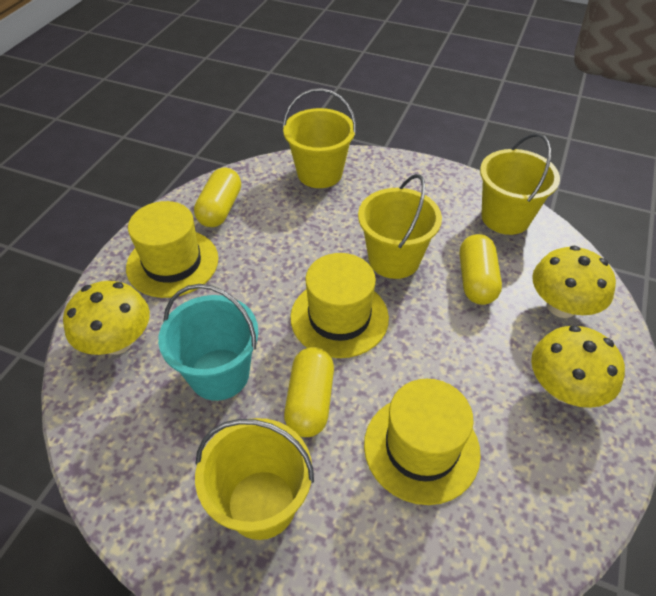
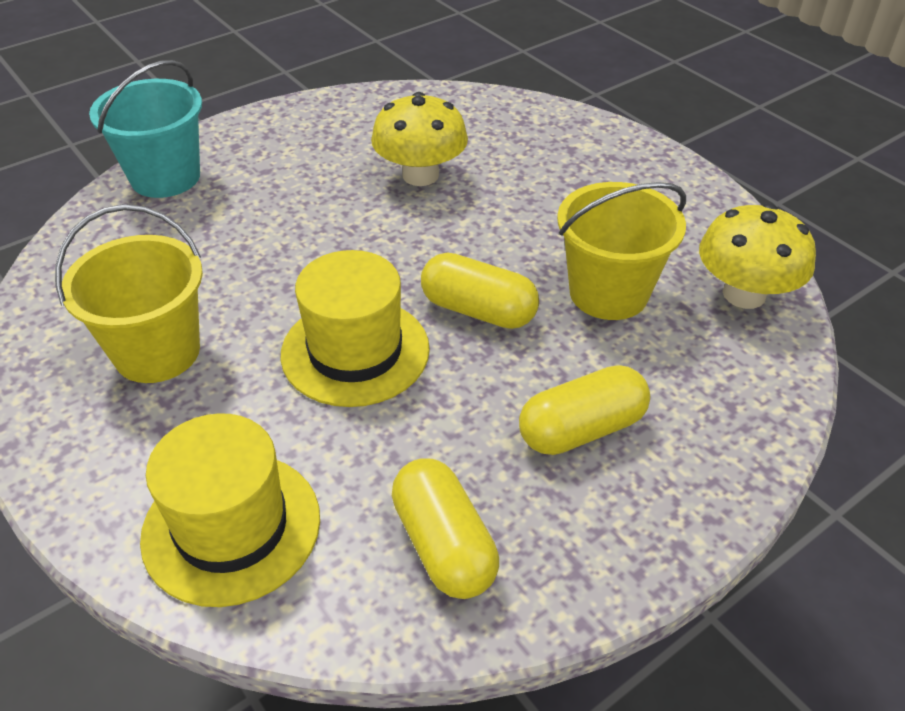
yellow bucket: [195,418,314,540] [283,88,357,188] [358,174,442,279] [480,133,560,235] = 4 -> [55,204,203,383] [557,182,686,320] = 2
yellow hat: [126,201,218,298] [290,253,389,358] [364,379,481,505] = 3 -> [140,413,320,607] [280,250,430,407] = 2
yellow mushroom: [63,281,150,355] [531,325,625,408] [532,246,616,318] = 3 -> [371,92,468,186] [699,203,816,309] = 2

